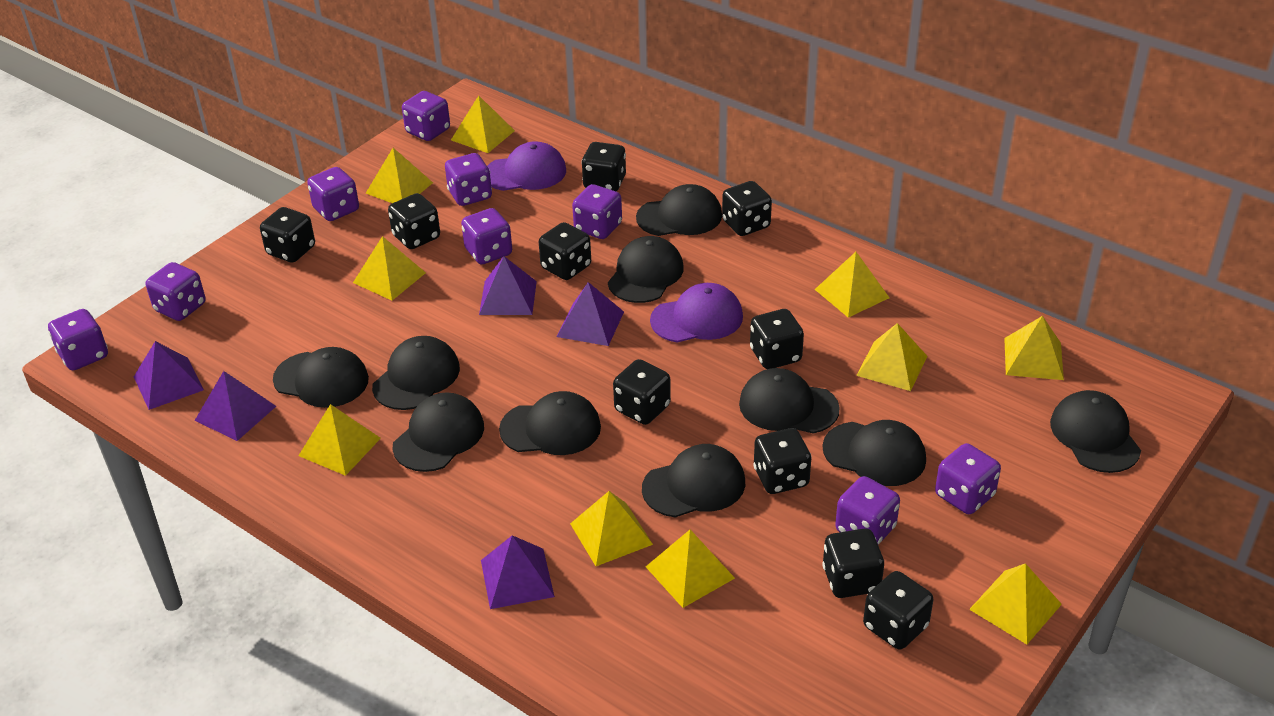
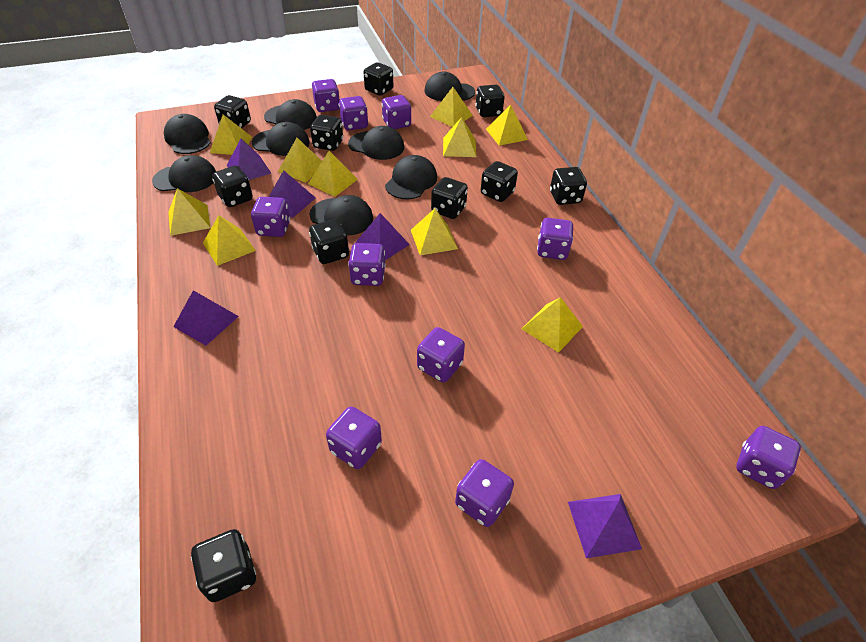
black cap: [273,347,369,408] [372,336,460,410] [392,392,484,472] [499,391,601,455] [608,236,684,303] [636,184,722,236] [642,444,745,518] [739,368,840,433] [822,420,926,486] [1050,390,1141,473] = 10 -> [152,155,216,192] [164,114,211,154] [252,122,310,156] [264,99,317,130] [309,195,373,235] [348,126,404,160] [385,155,437,199] [425,72,475,101] = 8
purple cap: [487,141,566,191] [650,283,743,342] = 2 -> none = 0
purple dice: [48,309,108,370] [146,262,206,321] [307,167,359,221] [402,91,450,141] [445,153,492,206] [461,208,512,264] [572,184,622,239] [835,476,900,545] [935,443,1001,514] = 9 -> [251,197,290,237] [312,79,340,112] [326,407,382,469] [339,96,368,130] [348,243,386,286] [382,95,411,129] [417,327,465,382] [455,459,514,527] [537,218,573,260] [736,426,801,489] = 10

